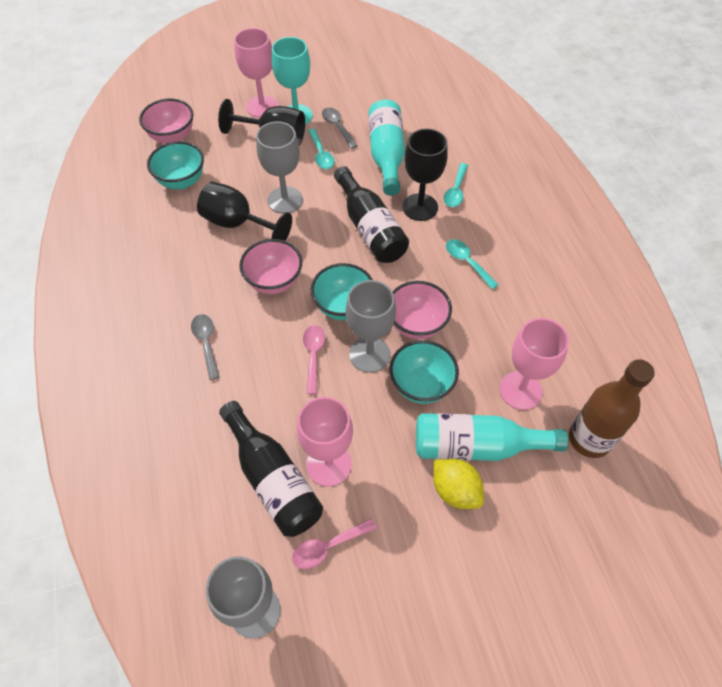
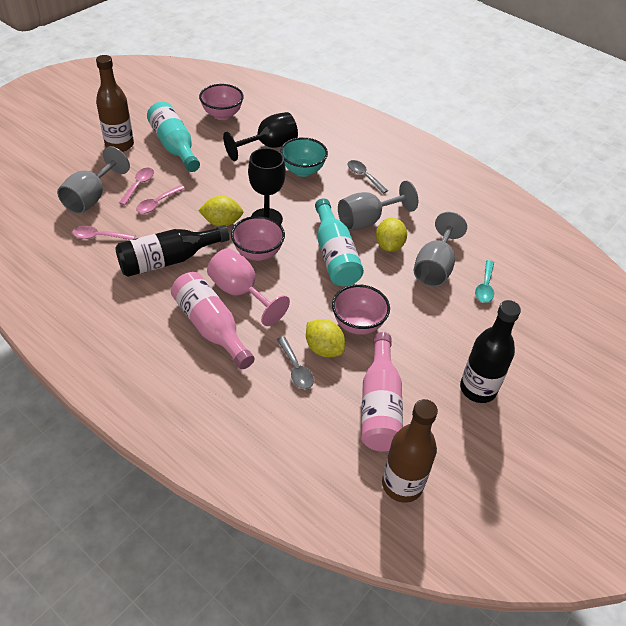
black goblet: [197,182,292,241] [218,99,305,145] [403,129,448,221] = 3 -> [223,112,298,161] [248,148,286,225] = 2
brown bottle: [569,359,655,458] = 1 -> [96,55,134,152] [382,399,438,503] = 2
pink bottle: none = 0 -> [171,272,255,369] [361,332,403,451] = 2
pink goblet: [234,28,278,118] [297,397,353,487] [500,318,569,410] = 3 -> [207,248,290,326] = 1
pink spoon: [292,518,377,569] [303,325,325,394] = 2 -> [72,226,135,240] [119,168,154,205] [136,185,185,214] = 3
turquoise bowl: [147,141,204,189] [311,263,373,320] [389,340,459,404] = 3 -> [280,137,328,177] = 1
turquoise goblet: [271,37,312,125] = 1 -> none = 0
turquoise spoon: [308,129,334,169] [443,163,468,207] [446,239,499,289] = 3 -> [475,260,494,303] = 1
yellow lemon: [433,459,484,509] = 1 -> [198,196,243,227] [306,319,345,357] [376,218,407,252] = 3

